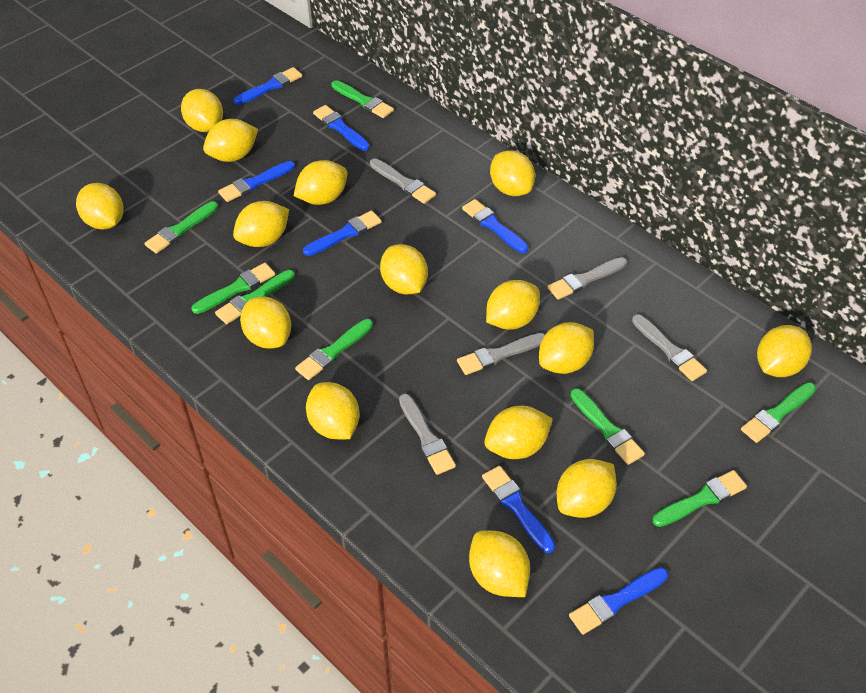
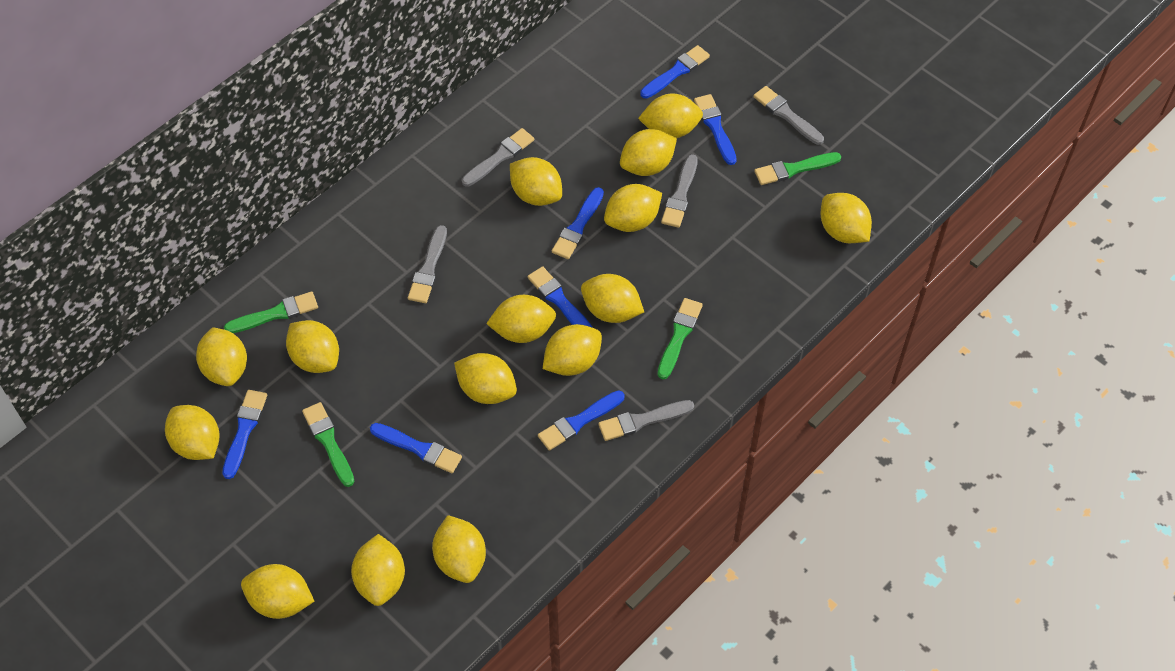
green brush: [144,201,218,254] [191,263,275,314] [215,270,295,324] [295,319,373,380] [331,80,394,118] [570,388,645,465] [652,470,747,527] [741,382,816,443] = 8 -> [224,291,318,333] [302,402,354,487] [658,298,703,379] [754,152,841,185] = 4

